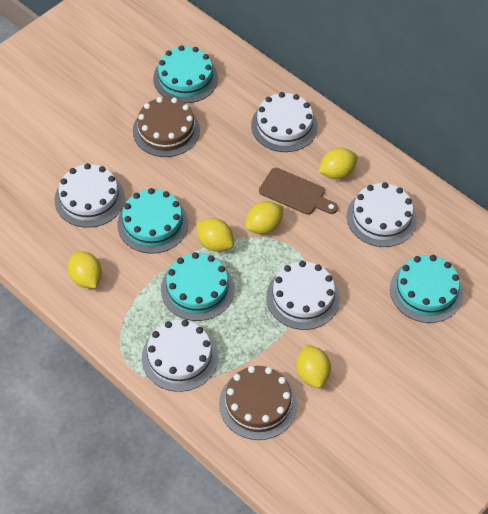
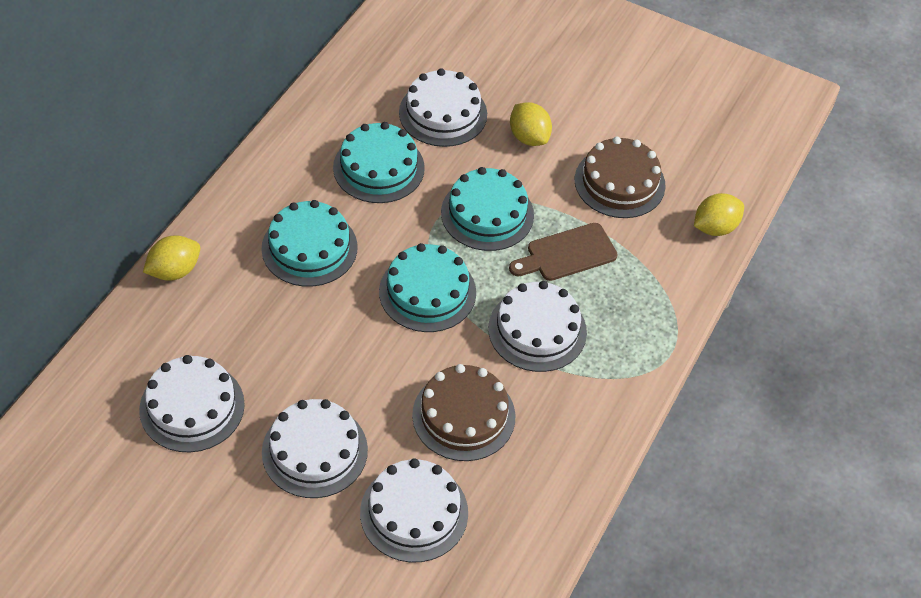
yellow lemon: [68,251,102,288] [196,218,234,252] [245,201,284,234] [296,344,331,388] [318,148,358,179] = 5 -> [143,235,200,281] [510,102,552,146] [694,193,744,236] = 3

